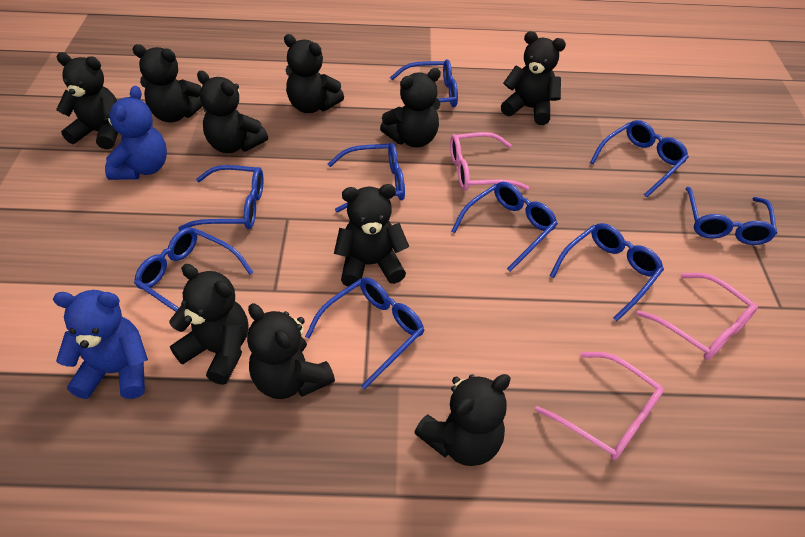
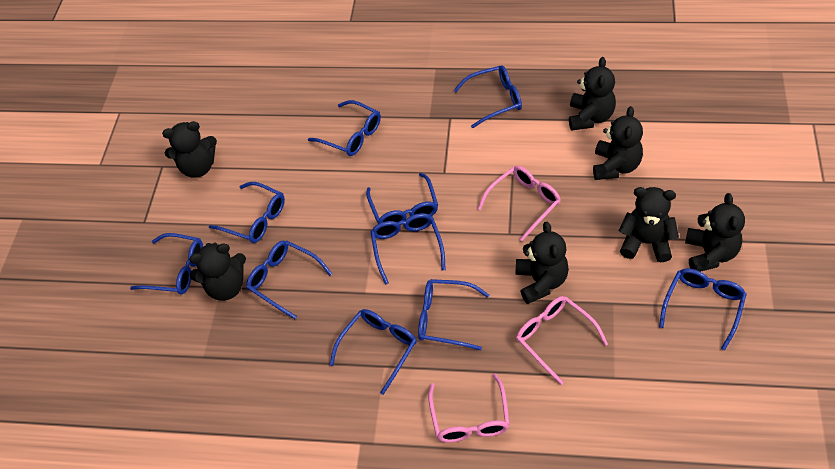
black teddy bear: [56,52,118,149] [133,44,203,123] [169,264,248,385] [197,71,268,153] [247,303,335,399] [284,34,344,113] [334,184,409,287] [380,68,441,148] [414,374,511,466] [501,31,566,125] = 10 -> [162,121,217,178] [189,242,246,301] [516,222,569,304] [569,57,616,131] [593,106,643,180] [619,187,679,262] [685,193,745,272] = 7
blue glasses: [134,227,253,312] [178,165,263,230] [305,277,424,389] [328,143,405,212] [390,59,458,107] [452,182,558,272] [550,223,664,321] [590,120,689,197] [685,187,777,245] = 9 -> [130,233,203,294] [209,182,285,243] [246,240,332,319] [308,100,381,156] [329,309,417,395] [366,173,438,225] [370,213,446,285] [418,279,489,350] [453,65,522,128] [659,268,747,350] = 10
blue teddy bear: [53,290,148,399] [105,86,167,180] = 2 -> none = 0

